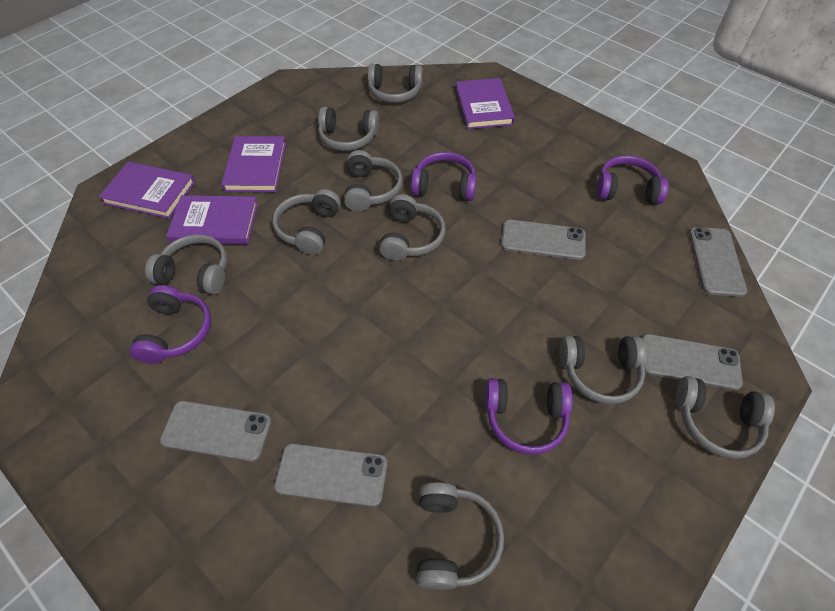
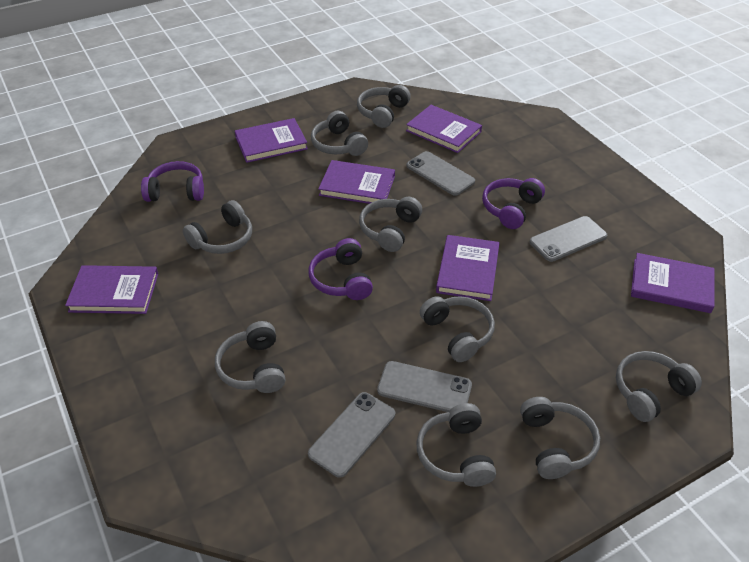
grey phone: [160,401,272,462] [274,443,387,507] [501,220,586,260] [642,334,743,390] [689,227,747,297] = 5 -> [308,392,395,478] [377,361,472,412] [407,151,475,196] [530,216,607,262] = 4
purple book: [99,162,195,219] [166,195,258,245] [221,136,286,192] [455,78,515,129] = 4 -> [65,265,158,314] [235,118,308,163] [318,160,395,204] [406,105,482,153] [436,235,500,301] [631,253,715,313] = 6
purple headphones: [130,285,211,364] [411,152,477,201] [485,378,573,455] [597,156,669,205] = 4 -> [141,161,204,202] [308,238,373,300] [482,178,545,229] = 3

